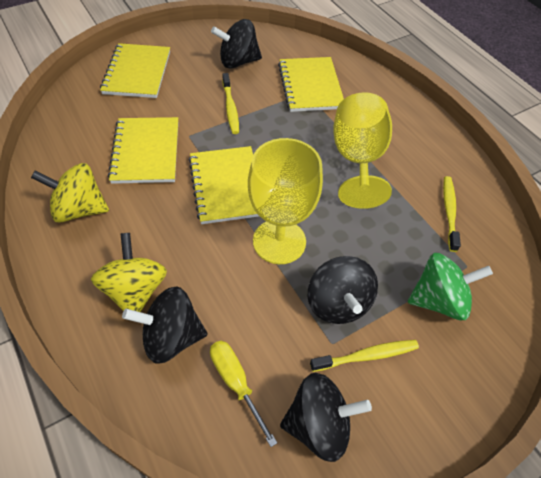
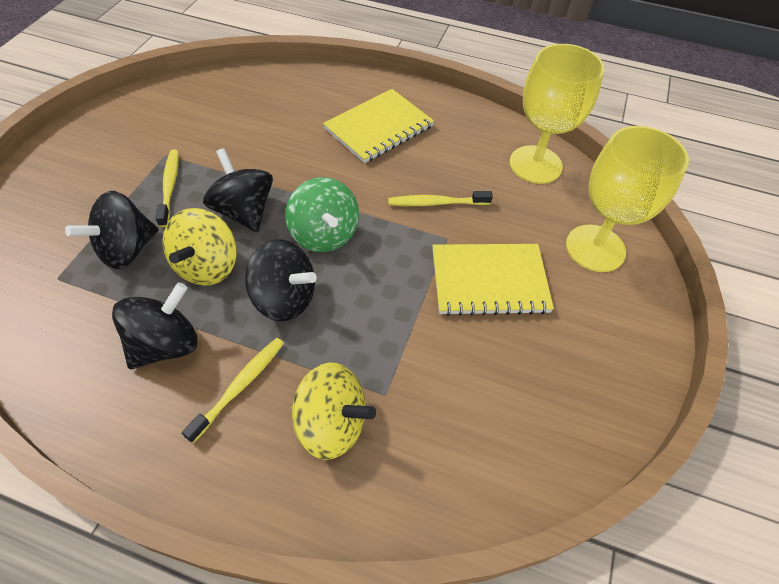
yellow notebook: [100,43,170,98] [108,117,178,184] [188,146,259,224] [278,57,344,112] = 4 -> [323,89,434,163] [432,244,554,316] = 2
yellow screwdriver: [210,341,277,447] = 1 -> none = 0

